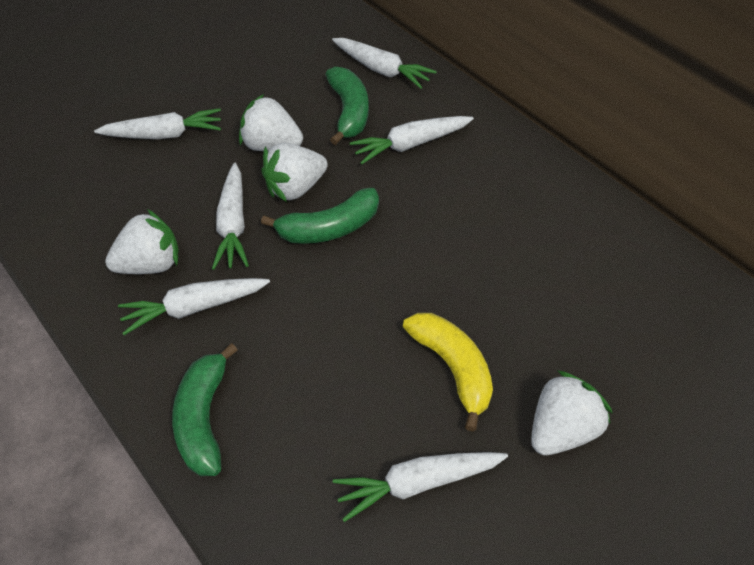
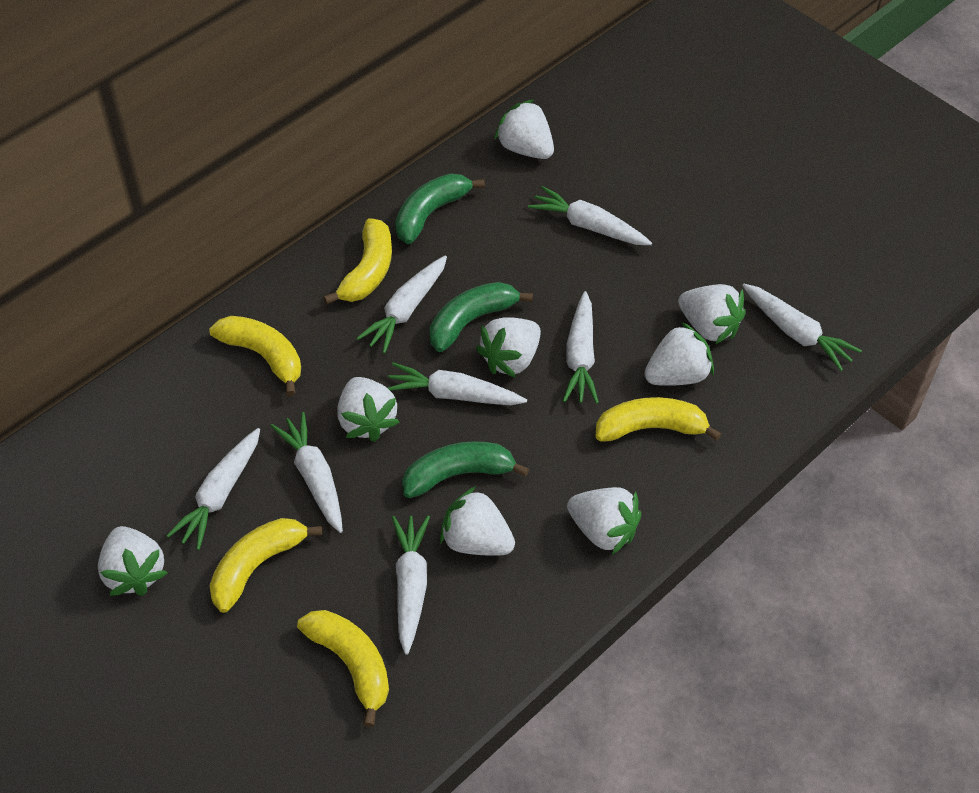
white carrot: [94,108,221,139] [118,278,270,335] [212,163,249,270] [332,38,437,89] [333,452,508,522] [350,116,474,164] = 6 -> [166,428,260,550] [271,412,343,533] [356,255,447,354] [388,363,527,405] [392,515,430,655] [528,186,652,245] [563,291,599,404] [742,284,862,371] = 8
white strawberry: [105,209,179,274] [239,94,303,151] [261,143,328,202] [531,370,613,455] = 4 -> [98,526,168,596] [337,377,400,442] [440,486,515,556] [476,317,541,378] [494,99,554,159] [567,487,642,555] [644,322,714,386] [678,284,746,345] = 8
yellow banana: [403,313,493,431] = 1 -> [209,316,301,396] [210,518,322,613] [297,610,389,727] [323,218,392,304] [595,397,721,441] = 5

